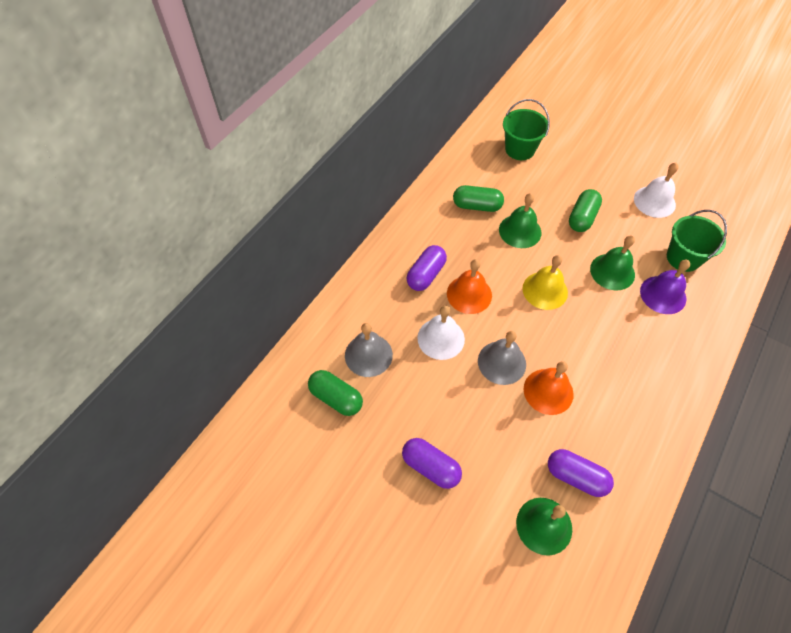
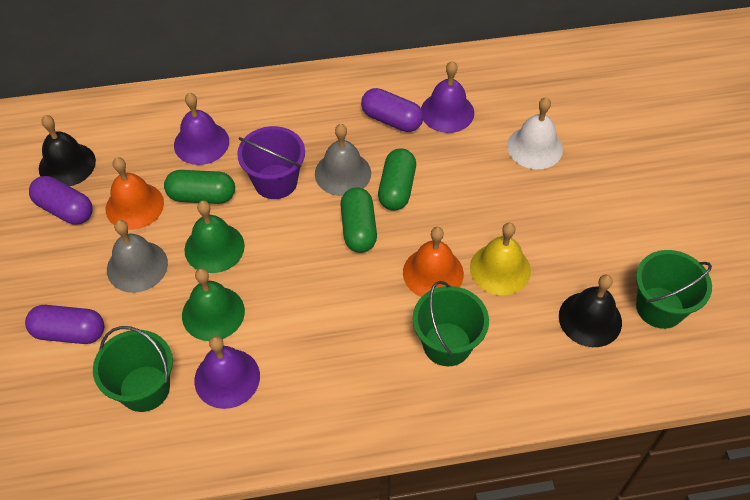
black bell: none = 0 -> [39,115,96,186] [559,275,622,347] = 2
green bell: [499,193,541,248] [516,498,572,556] [590,236,635,290] = 3 -> [182,268,245,341] [185,201,245,273] = 2
green bucket: [503,99,550,160] [667,210,727,272] = 2 -> [93,326,173,412] [413,281,489,366] [636,250,712,329] = 3
purple bell: [640,260,690,314] = 1 -> [174,93,229,165] [194,336,260,409] [421,61,474,133] = 3
purple bucket: none = 0 -> [237,126,305,199] = 1
white bell: [417,306,465,360] [634,162,678,218] = 2 -> [507,97,563,169] = 1

